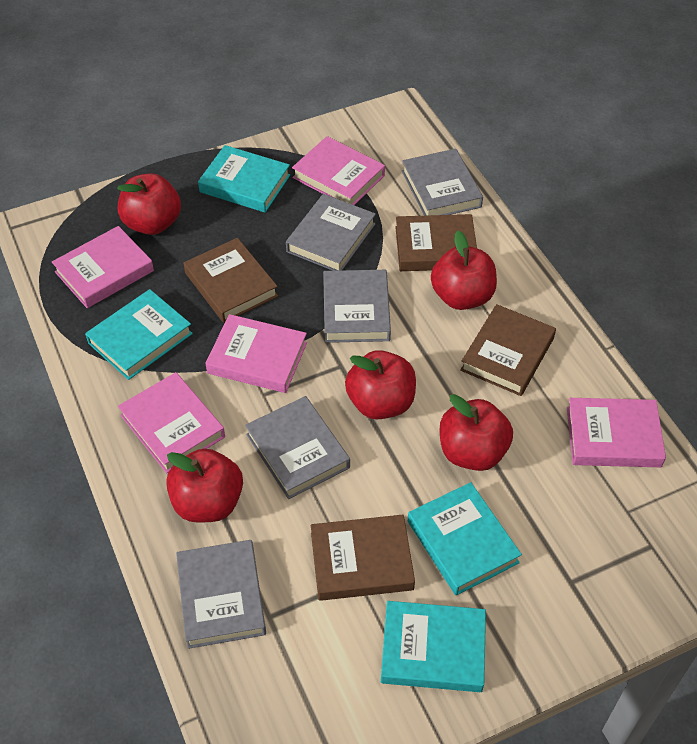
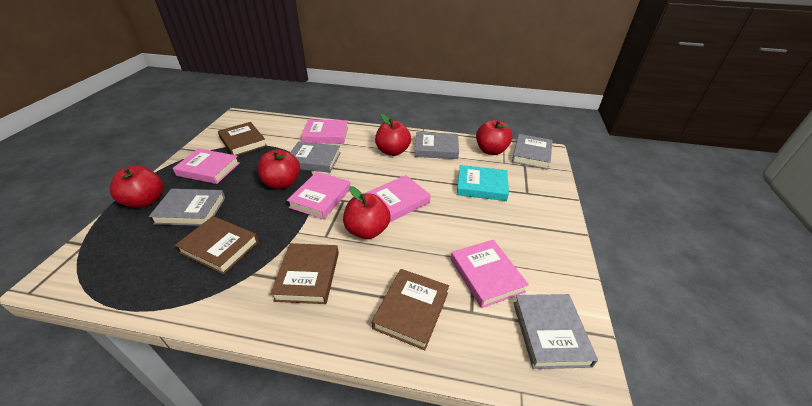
turquoise book: [85,289,193,380] [198,145,290,212] [381,601,486,692] [408,482,522,596] = 4 -> [457,165,509,201] = 1

